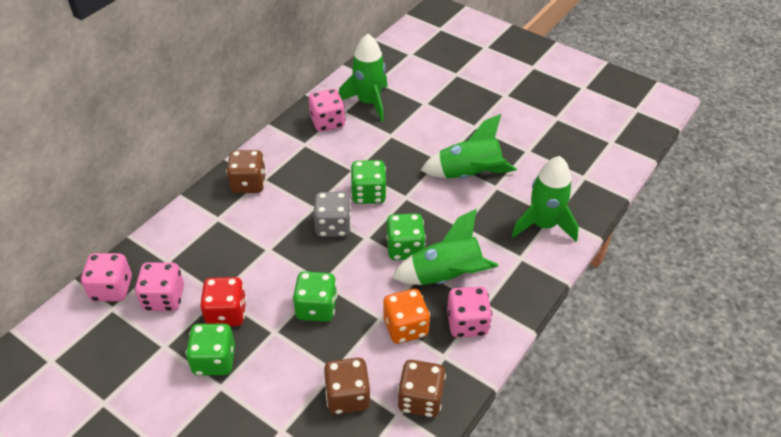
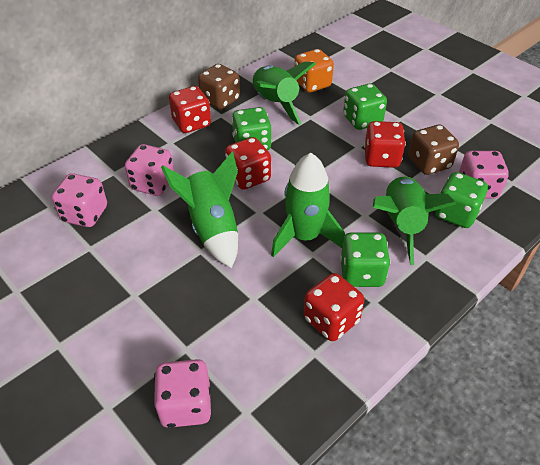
brown dice: [226,150,266,193] [323,358,370,414] [397,360,446,417] = 3 -> [198,64,240,110] [409,125,459,175] = 2
grey dice: [314,192,351,237] = 1 -> none = 0
red dice: [200,277,247,326] = 1 -> [169,86,211,133] [225,137,271,190] [304,273,364,341] [364,121,406,168] = 4

